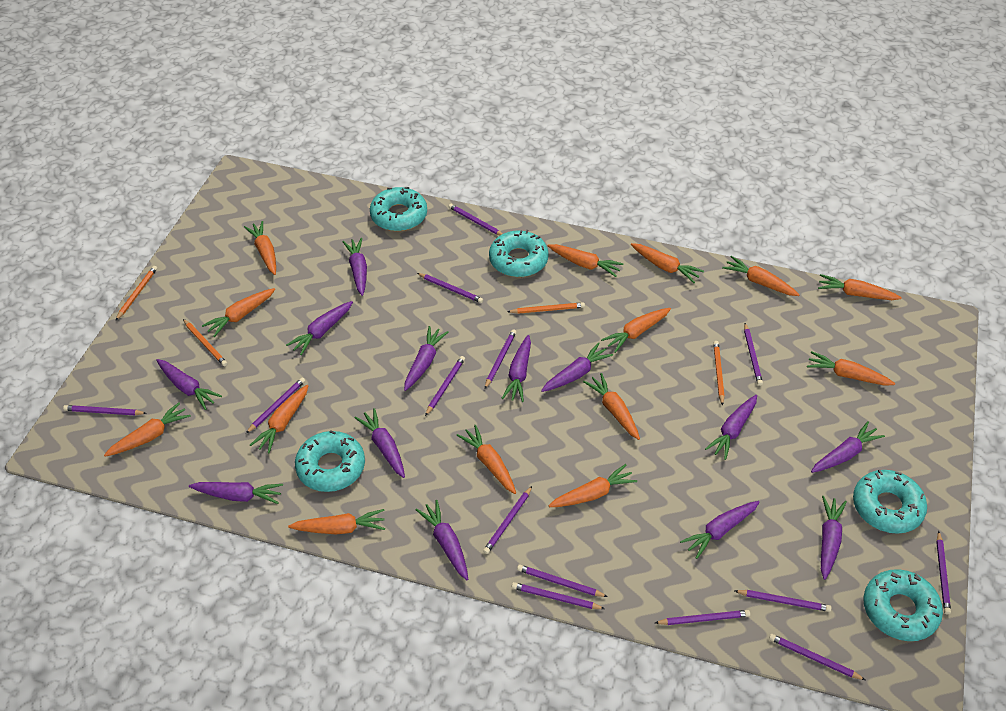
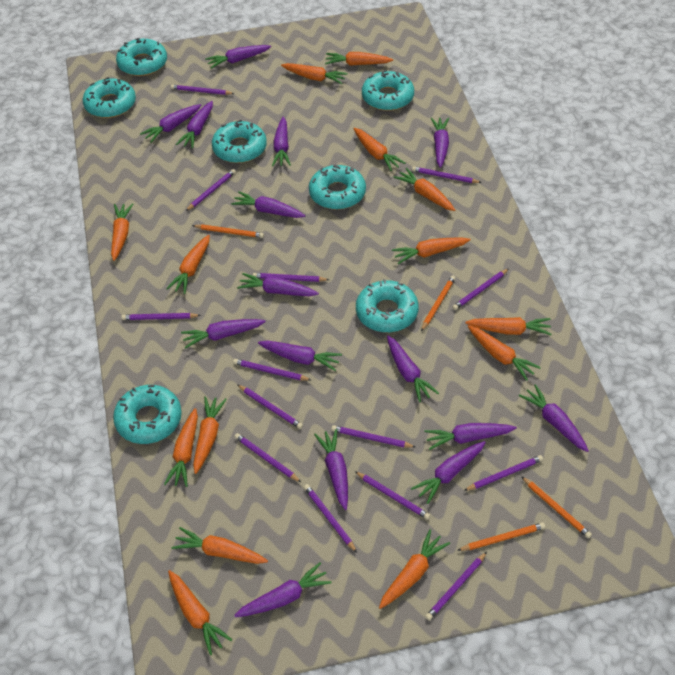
purple carrot: [156,359,222,410] [189,482,283,504] [286,301,353,355] [342,238,367,296] [354,408,405,478] [404,326,449,391] [415,500,468,580] [501,335,531,402] [541,342,613,392] [680,501,759,559] [705,395,757,460] [811,421,885,473] [821,496,847,580] = 13 -> [140,104,201,143] [176,101,213,148] [181,319,266,348] [205,45,271,69] [231,191,305,218] [234,563,332,617] [237,273,319,296] [258,341,342,371] [272,117,291,166] [314,429,348,510] [387,335,439,402] [411,441,486,504] [424,423,517,450] [431,118,449,168] [519,384,589,452] = 15
turquoise donut: [295,430,365,492] [370,187,427,231] [489,230,549,277] [853,469,927,534] [863,569,943,641] = 5 -> [83,77,136,118] [113,385,182,444] [116,38,167,76] [212,120,267,163] [309,164,366,210] [356,279,419,332] [362,70,414,111] = 7

